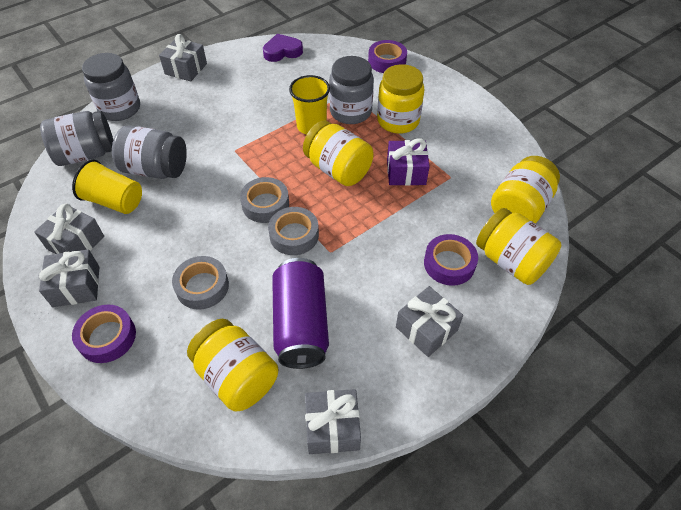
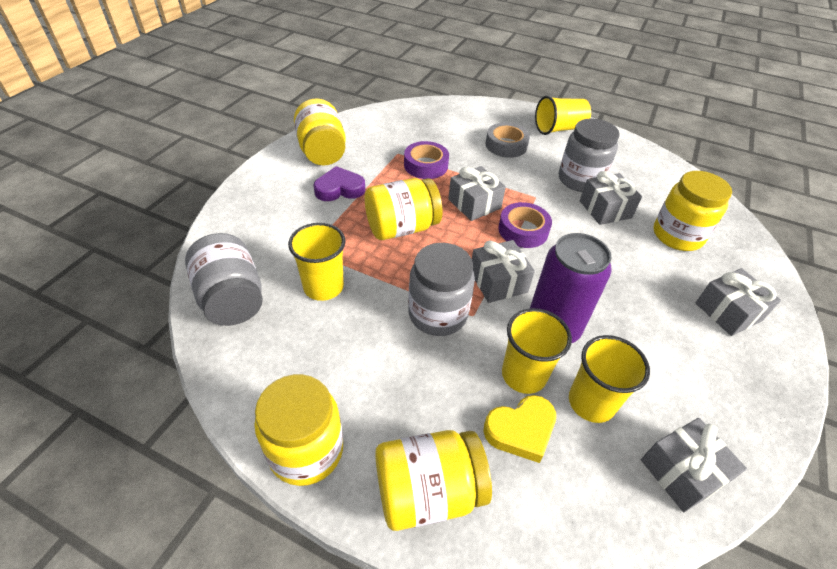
grey jar: [40,111,113,166] [82,53,140,121] [112,125,187,179] [329,56,374,124] = 4 -> [185,233,263,326] [408,243,475,336] [559,118,620,192] = 3
grey tape: [172,256,229,310] [240,177,289,223] [268,207,319,255] = 3 -> [486,123,530,158] = 1
purple gift: [387,138,430,186] = 1 -> none = 0
purple tape: [72,305,136,363] [368,40,407,73] [424,234,478,286] = 3 -> [404,141,449,179] [498,202,552,248] = 2
yellow cup: [72,159,142,214] [289,75,330,134] = 2 -> [288,223,346,301] [502,308,572,394] [535,96,591,135] [569,335,650,423] = 4
yellow heart: none = 0 -> [483,395,556,463] = 1

